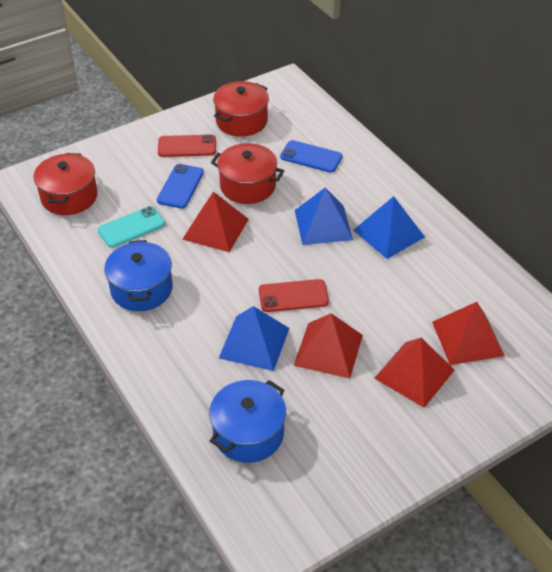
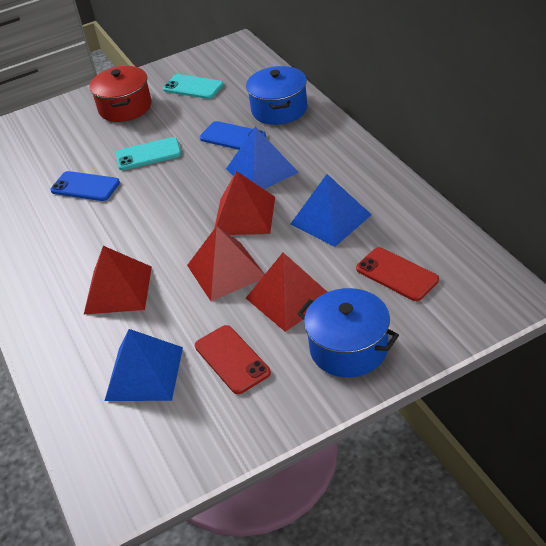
red pot: [34,153,98,215] [211,143,284,204] [213,81,269,137] = 3 -> [89,66,152,122] = 1
turquoise phone: [97,206,165,248] = 1 -> [116,137,181,170] [163,74,224,99] = 2

